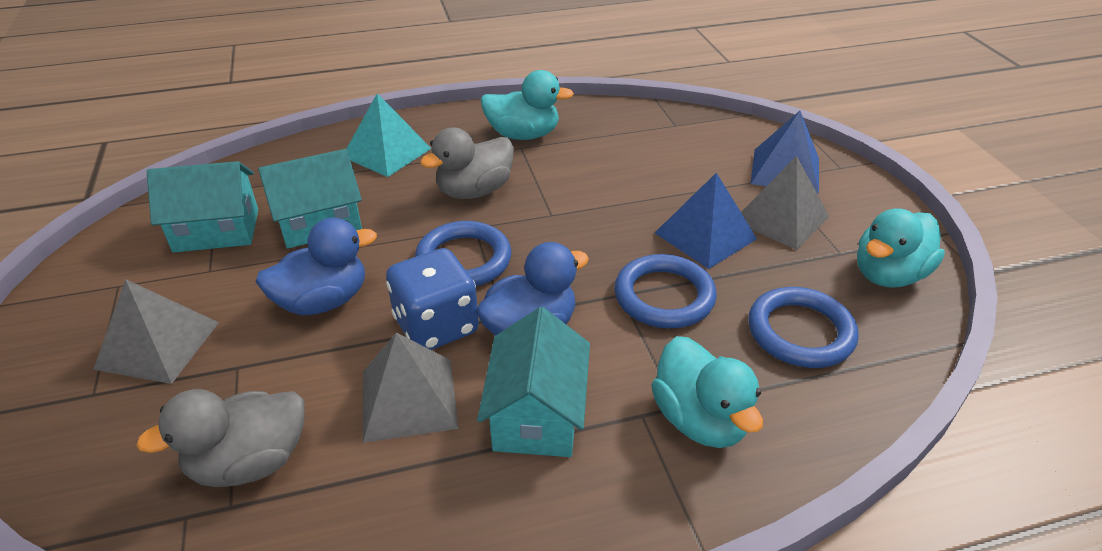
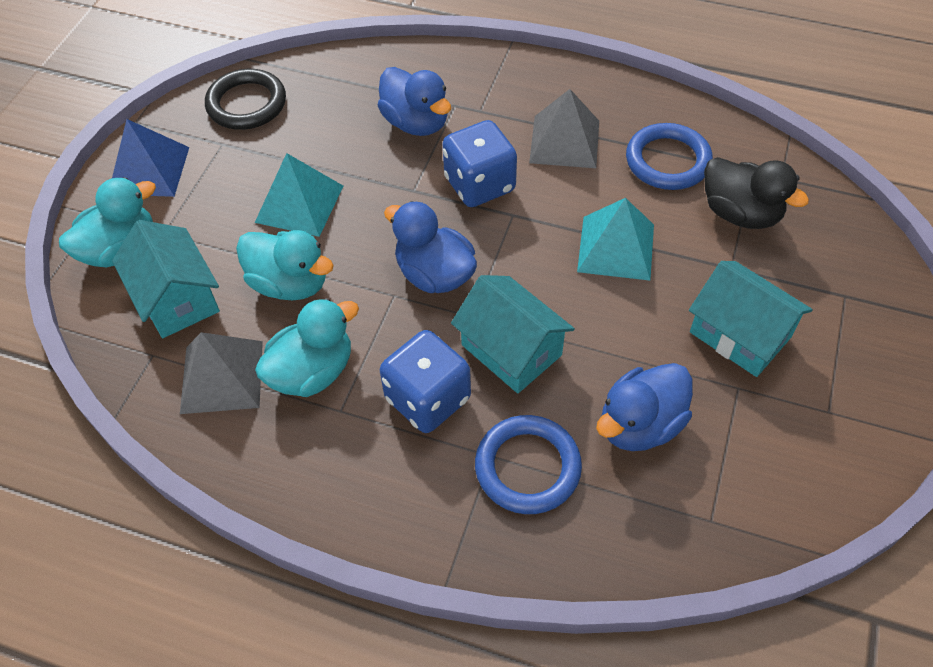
black duck: none = 0 -> [704,157,809,229] = 1
black ring: none = 0 -> [205,69,286,130] = 1
blue dice: [386,248,479,350] = 1 -> [380,330,471,433] [443,120,517,207] = 2
blue duck: [256,218,377,315] [476,242,589,336] = 2 -> [377,67,451,136] [384,201,477,293] [596,363,693,451] = 3
blue pyramid: [655,172,757,269] [751,111,819,194] = 2 -> [112,119,189,197] = 1
blue ring: [415,221,511,286] [614,254,717,328] [748,287,859,368] = 3 -> [475,415,582,514] [626,123,713,190] = 2
grey duck: [136,389,305,487] [420,127,514,199] = 2 -> none = 0
grey pyramid: [93,279,219,384] [363,333,459,443] [741,156,829,250] = 3 -> [180,332,263,414] [529,89,599,168] = 2
turquoise pyramid: [346,93,432,177] = 1 -> [255,153,343,237] [577,198,654,281] = 2

